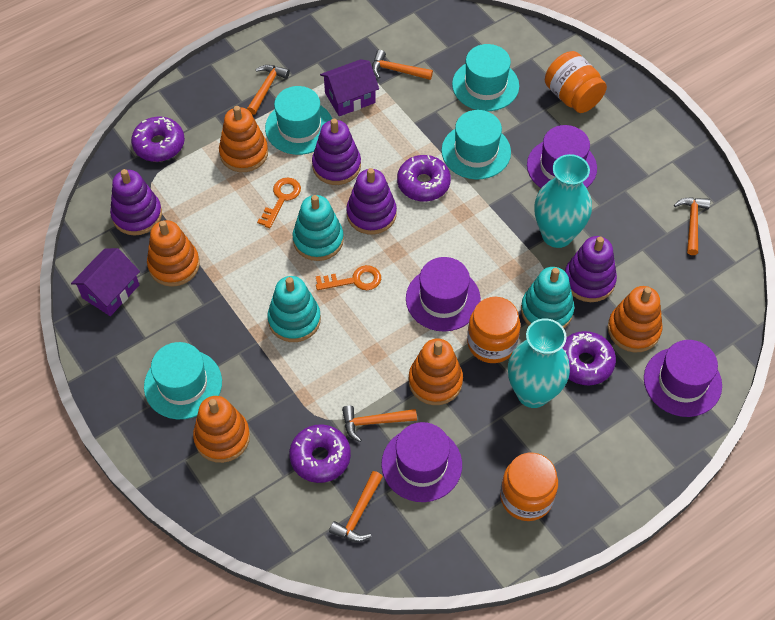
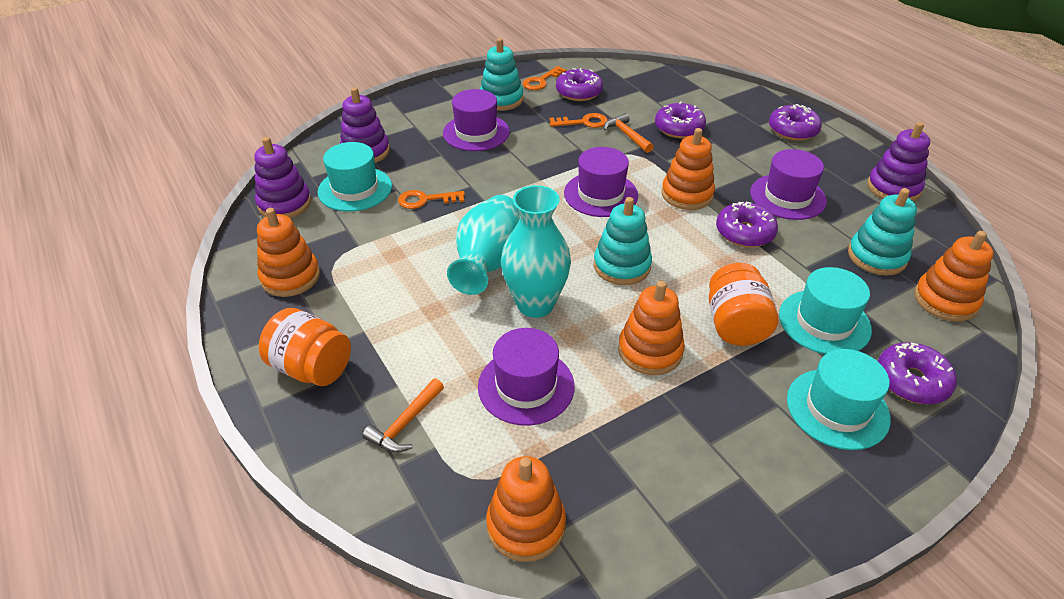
orange hammer: [247,65,290,115] [329,471,383,542] [342,405,417,442] [372,50,433,80] [674,197,710,255] = 5 -> [362,378,444,453] [604,113,654,153] = 2
orange jar: [467,297,520,363] [500,453,558,521] [545,51,607,113] = 3 -> [259,308,351,386] [709,263,778,346] = 2
orange key: [257,178,301,228] [316,265,381,290] = 2 -> [398,190,465,209] [523,66,566,90] [550,113,608,128] = 3
purple donut: [131,117,185,162] [289,424,351,483] [397,155,451,202] [562,331,616,385] = 4 -> [556,68,603,101] [655,102,706,138] [716,202,778,247] [769,104,822,141] [878,342,957,404] = 5
purple house: [71,248,140,316] [320,59,379,116] = 2 -> none = 0
purple stacking toy: [110,169,162,236] [312,119,361,185] [346,168,397,234] [565,236,617,302] = 4 -> [254,137,311,218] [340,87,390,163] [867,122,930,201] = 3
turquoise hat: [144,342,222,419] [265,86,332,155] [441,110,511,180] [452,44,519,111] = 4 -> [318,142,392,212] [779,267,872,354] [787,349,891,450] = 3

